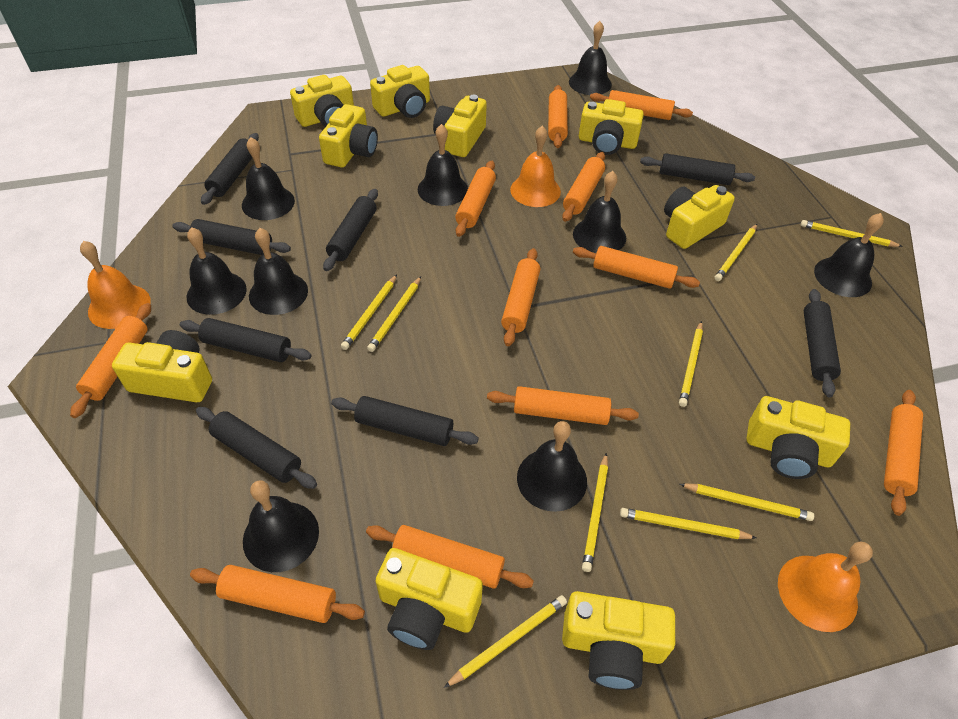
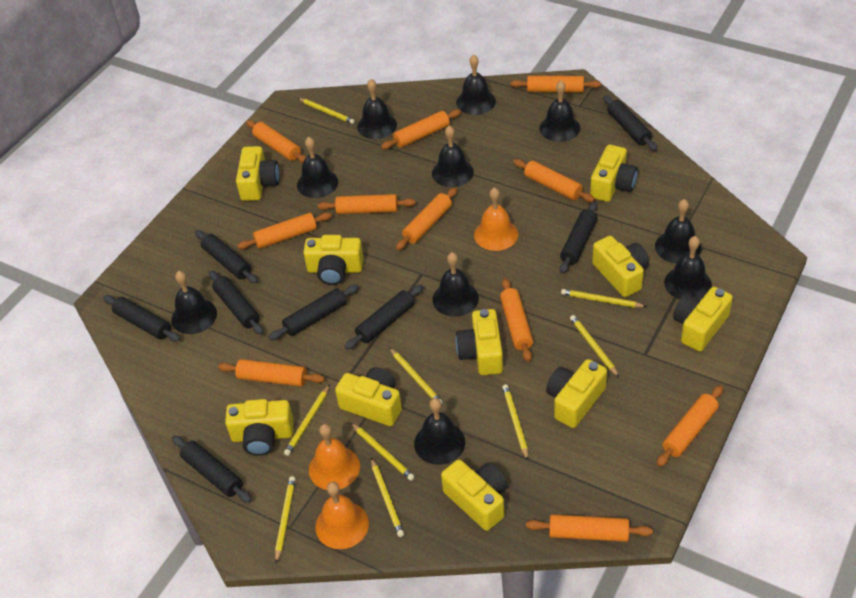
black bell: [187,227,247,315] [242,137,295,220] [243,480,319,572] [249,228,308,315] [418,124,468,206] [517,421,587,512] [569,21,612,95] [573,171,626,253] [814,213,884,297] = 9 -> [171,271,217,334] [297,137,338,198] [357,79,397,139] [414,398,465,465] [432,125,474,187] [433,252,479,317] [456,55,496,115] [539,81,580,142] [655,199,701,263] [664,236,712,300] = 10

